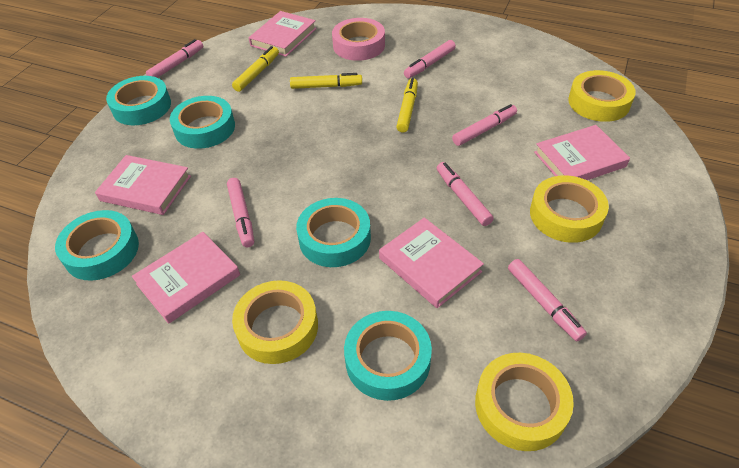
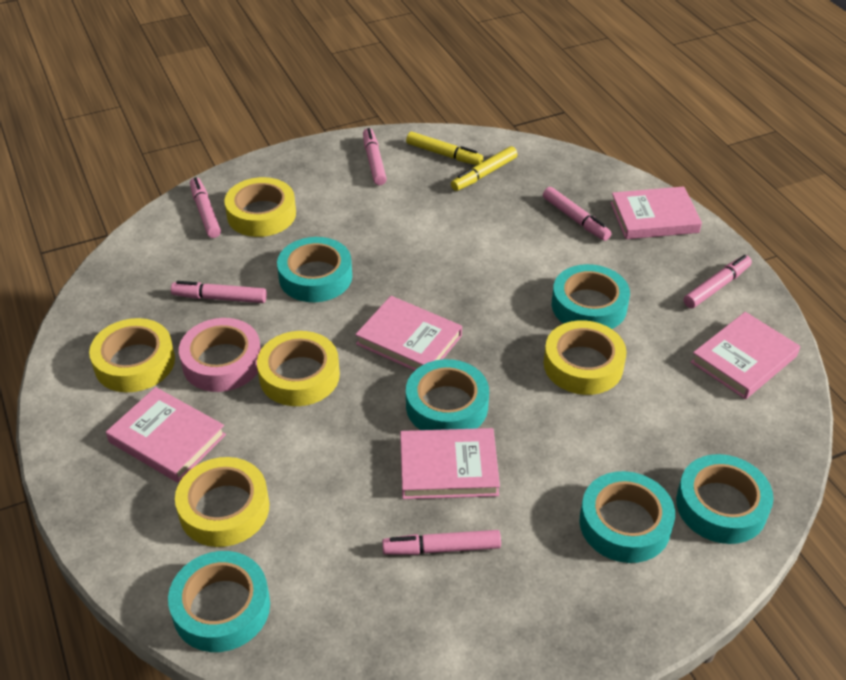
turquoise tape: [55,210,139,281] [106,76,171,125] [170,96,235,149] [296,198,371,267] [344,311,432,401] = 5 -> [168,551,270,652] [277,237,352,302] [406,359,489,430] [552,264,630,329] [579,471,675,563] [676,454,774,544] = 6
yellow marker: [232,46,279,92] [290,73,362,89] [396,78,418,133] = 3 -> [406,132,483,165] [451,146,518,191] = 2
yellow tape: [232,280,318,364] [475,353,574,451] [530,175,609,243] [568,70,636,122] = 4 -> [89,318,175,392] [175,457,269,547] [224,177,296,237] [257,331,340,406] [544,320,627,395] = 5

